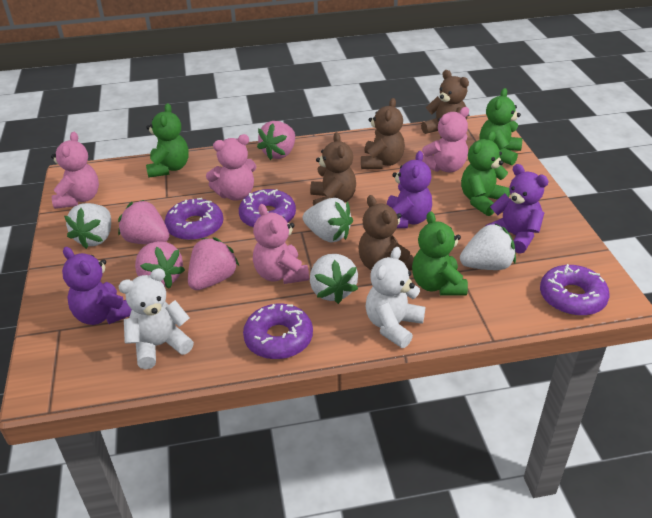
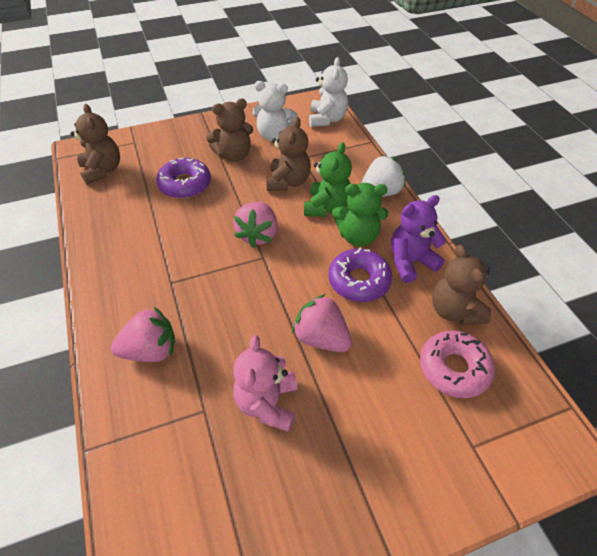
green teddy bear: [146,103,189,178] [412,211,468,296] [461,131,510,216] [479,88,522,165] = 4 -> [304,142,352,217] [332,183,388,246] = 2
pink donut: none = 0 -> [420,330,495,398] = 1
pink strawberry: [118,200,169,244] [135,241,185,289] [188,237,239,290] [257,121,295,160] = 4 -> [111,307,175,362] [233,202,278,248] [292,294,352,352] = 3
pink teddy bear: [51,132,99,209] [206,134,256,200] [253,204,309,284] [422,107,469,172] = 4 -> [233,335,297,432] = 1
purple donut: [165,198,223,241] [239,189,296,228] [243,304,313,359] [540,264,610,316] = 4 -> [156,158,211,199] [329,247,392,302] = 2
purple teddy bear: [62,247,132,325] [387,151,432,228] [485,164,549,254] = 3 -> [391,195,446,283] = 1
white strawberry: [64,203,111,249] [303,198,353,242] [310,254,358,304] [460,223,516,270] = 4 -> [361,155,406,197] = 1

